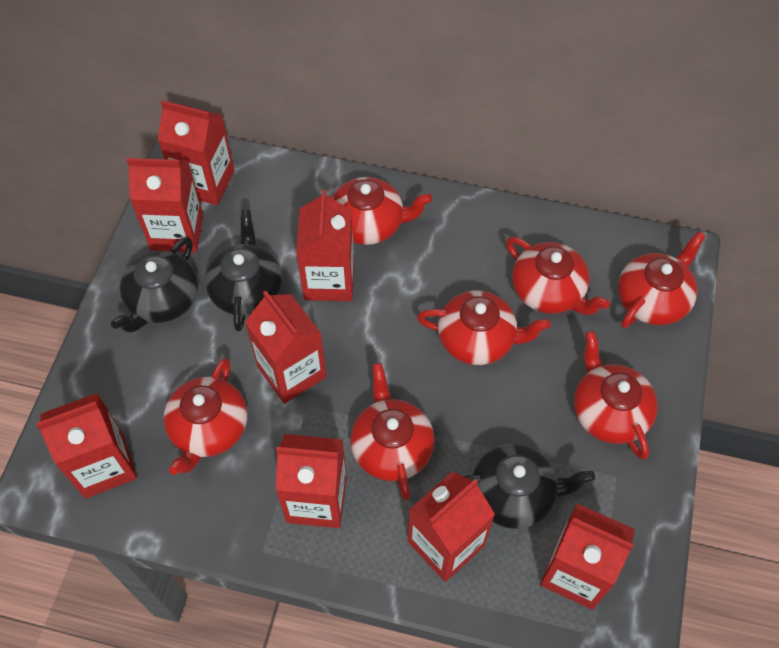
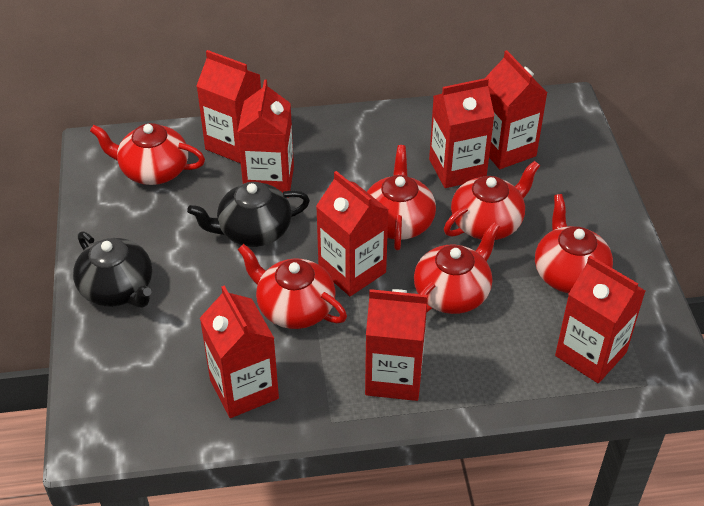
black teapot: [111,237,198,333] [205,210,282,332] [463,444,595,529] = 3 -> [73,231,152,308] [187,182,310,247] = 2
red teapot: [163,358,247,475] [311,177,432,245] [350,363,435,500] [417,290,551,365] [506,237,610,315] [574,331,658,459] [618,231,706,328] = 7 -> [90,123,205,185] [238,244,347,329] [367,145,436,250] [414,222,500,314] [444,161,540,240] [535,194,613,293] = 6

